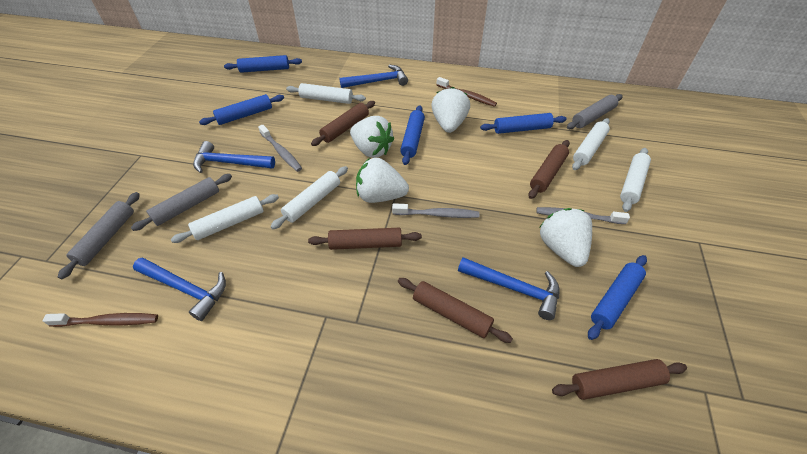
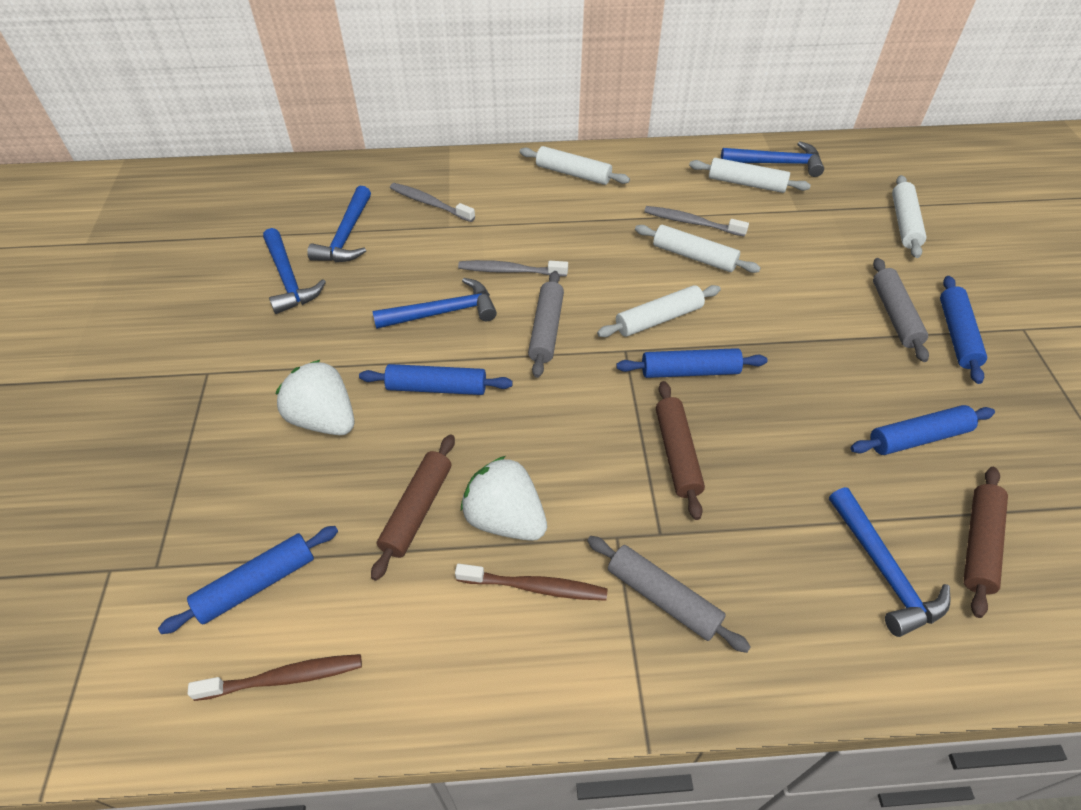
blue hammer: [133,257,226,321] [193,141,275,173] [339,65,408,88] [458,257,559,320] = 4 -> [263,228,326,314] [307,186,371,262] [372,278,497,329] [721,141,824,177] [829,487,950,637] = 5
brown rolling pin: [308,228,422,250] [311,101,375,146] [398,278,513,343] [528,140,570,199] [552,359,687,400] = 5 -> [371,434,455,581] [656,381,705,520] [963,467,1008,618] = 3
white strawberry: [350,116,394,158] [356,158,409,203] [431,87,470,133] [539,208,592,267] = 4 -> [275,360,354,435] [461,456,547,541] = 2

